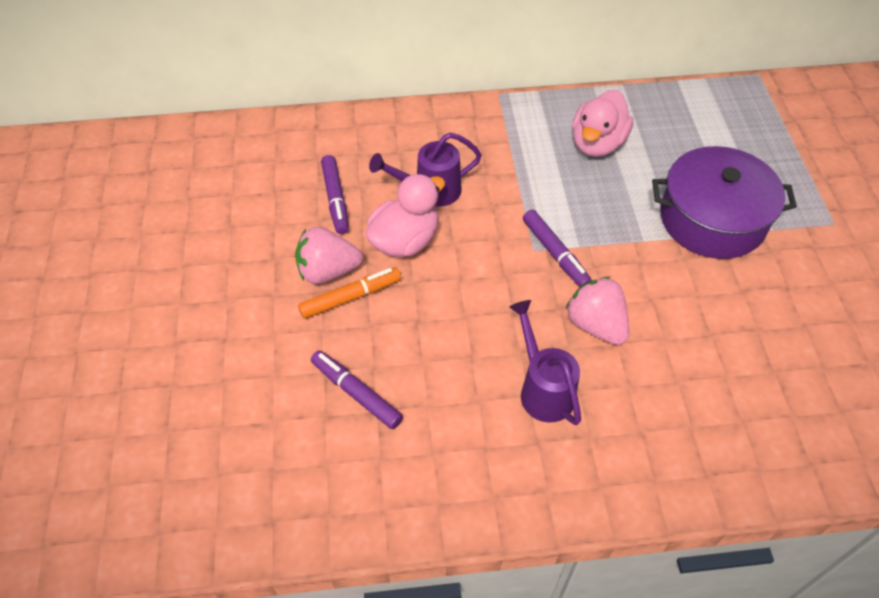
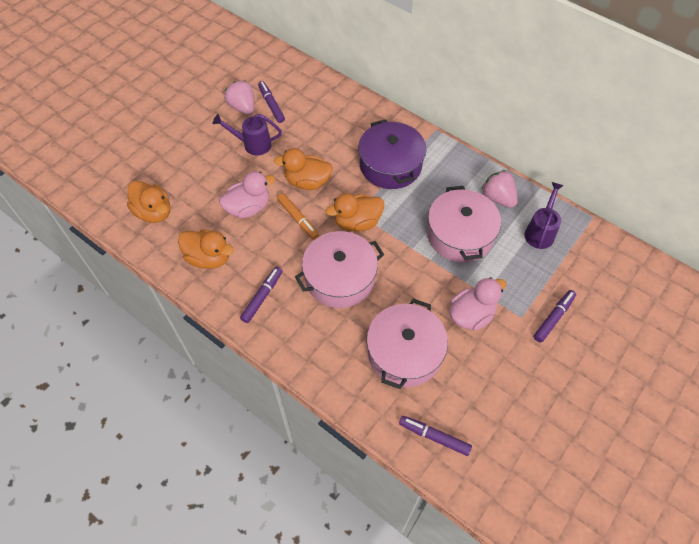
orange duck: none = 0 -> [127,181,170,223] [178,229,234,269] [274,148,333,190] [326,193,384,231] = 4
pink pot: none = 0 -> [295,231,384,308] [367,299,448,389] [427,186,501,263] = 3
purple marker: [311,350,403,429] [321,155,349,234] [523,210,592,287] = 3 -> [240,267,282,323] [258,81,285,123] [399,416,472,456] [534,290,576,343] = 4

